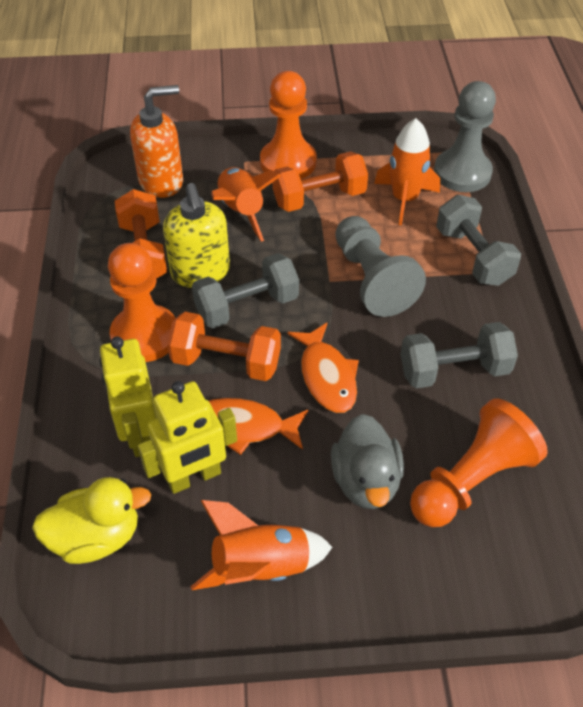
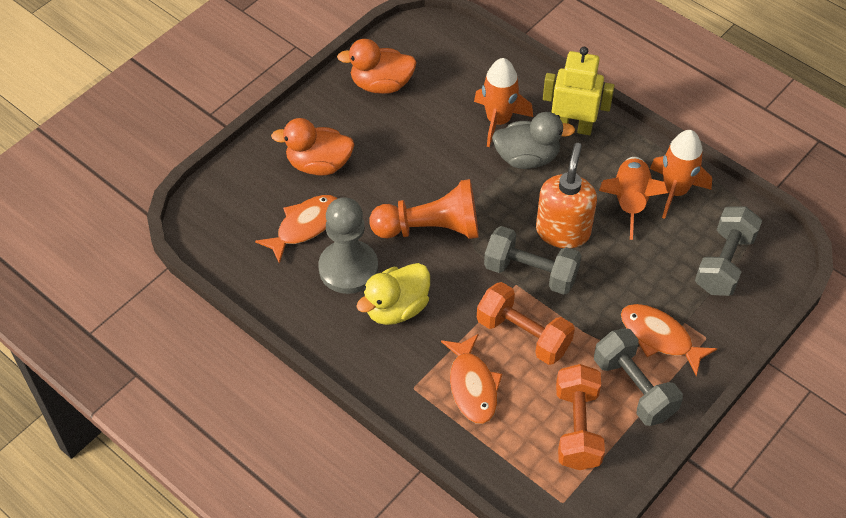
grey pawn: [335,216,426,317] [434,81,496,192] = 2 -> [318,197,378,294] = 1
orange duck: none = 0 -> [271,118,354,176] [337,39,417,94] = 2
orange dumbbell: [115,189,167,279] [167,312,281,381] [272,151,368,212] = 3 -> [477,282,575,365] [556,364,605,470] = 2
orange fish: [209,398,308,455] [287,323,359,413] = 2 -> [255,195,338,264] [441,334,502,424] [621,304,717,376] = 3
orange pawn: [108,243,176,362] [260,71,317,179] [410,399,548,527] = 3 -> [369,179,479,239] = 1
yellow robot: [100,336,157,457] [138,381,237,494] = 2 -> [543,47,615,135] = 1
yellow soap dispenser: [163,183,230,288] = 1 -> none = 0

